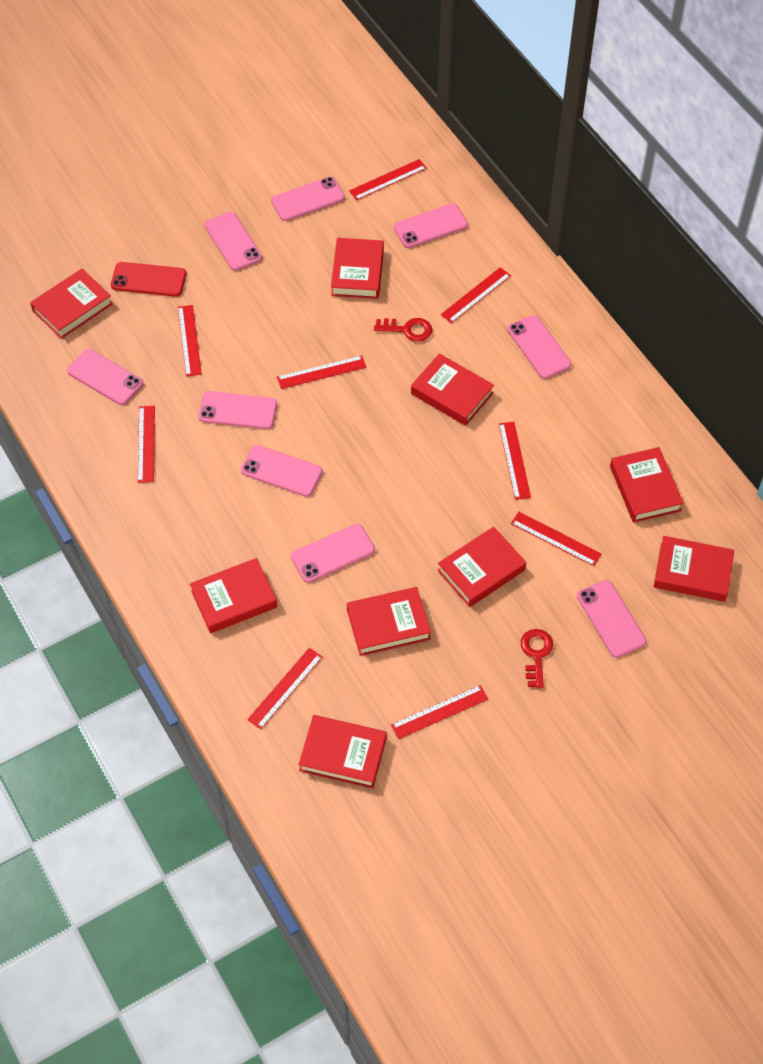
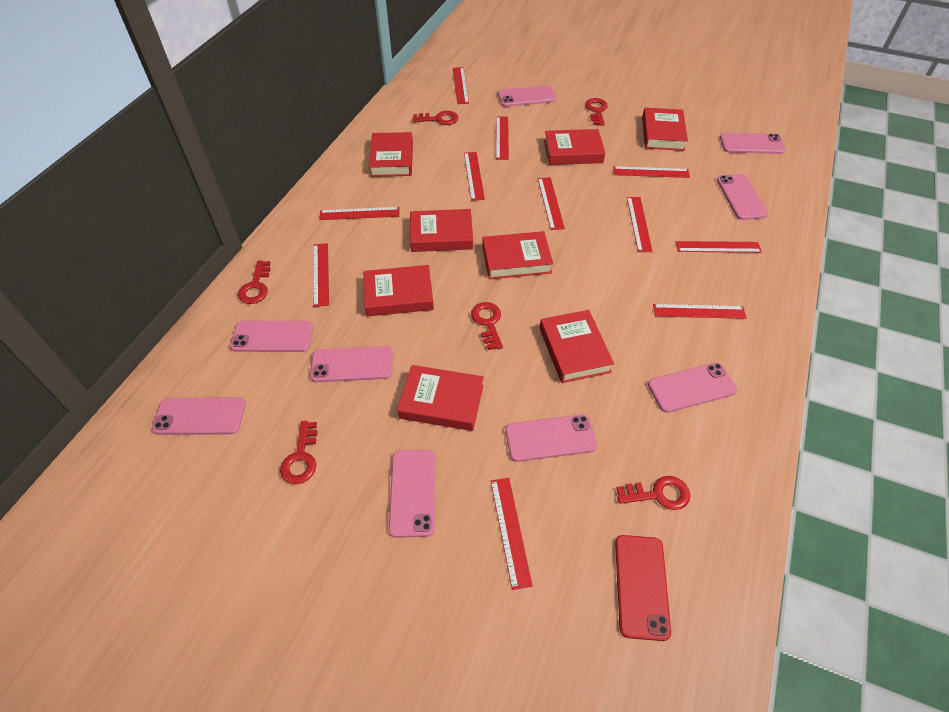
red book: [30,269,113,339] [190,558,277,633] [298,715,387,788] [331,238,384,299] [347,587,431,656] [411,353,494,426] [437,527,526,607] [610,447,684,523] [654,536,734,602] = 9 -> [363,265,434,316] [369,132,413,177] [397,365,484,431] [410,209,473,252] [482,231,553,279] [540,310,614,383] [544,129,605,165] [642,107,688,151] = 8
red key: [374,318,432,342] [521,629,553,688] = 2 -> [238,260,271,304] [280,421,318,484] [412,111,458,125] [471,302,503,350] [585,98,608,126] [616,476,690,510] = 6
red ruler: [138,406,155,483] [178,305,202,377] [247,648,323,729] [277,355,366,389] [349,159,427,200] [391,685,488,739] [441,267,511,323] [499,422,531,500] [511,512,602,566] = 9 -> [313,243,329,307] [319,207,400,220] [453,67,469,104] [464,152,485,201] [491,478,533,590] [496,117,509,160] [538,177,565,230] [613,166,690,178] [627,197,653,252] [653,304,746,319] [676,241,762,253] = 11

